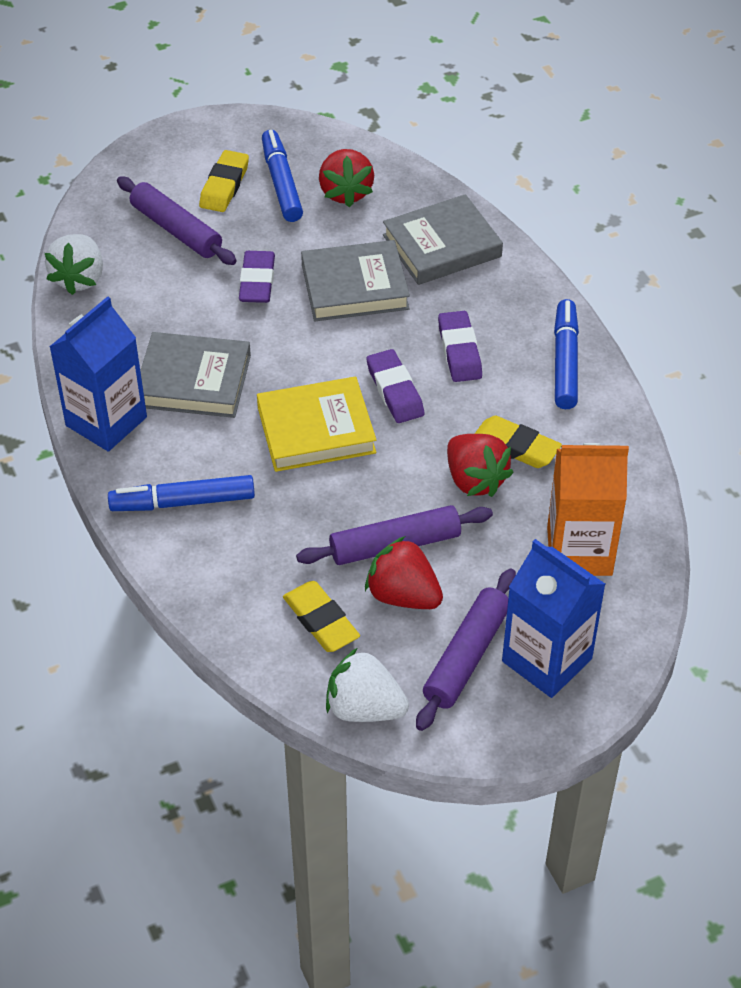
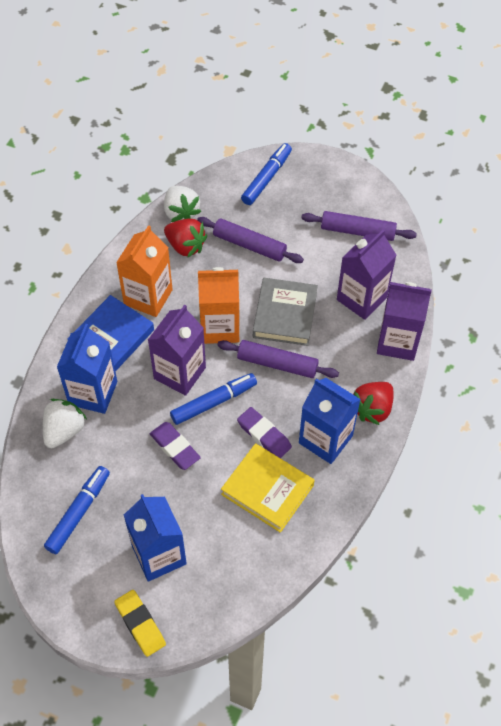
blue book: none = 0 -> [67,295,154,372] = 1
blue carton: [49,296,147,452] [502,539,606,698] = 2 -> [57,324,117,414] [124,494,187,582] [299,378,361,464] = 3
grey book: [140,332,251,418] [301,240,410,321] [383,194,503,285] = 3 -> [253,278,318,346] = 1
orange carton: [547,443,629,576] = 1 -> [116,225,173,317] [198,267,239,344] = 2
purple carton: none = 0 -> [148,304,206,396] [337,229,396,320] [377,282,432,361] = 3
purple eraser: [239,251,275,303] [366,349,424,423] [438,311,482,382] = 3 -> [150,422,201,470] [237,407,292,458] = 2
red strawberry: [319,149,374,207] [365,536,443,609] [447,434,514,497] = 3 -> [164,219,207,258] [353,382,394,425] = 2
yellow eraser: [199,150,249,212] [283,581,360,652] [475,416,562,468] = 3 -> [114,590,166,657] = 1

